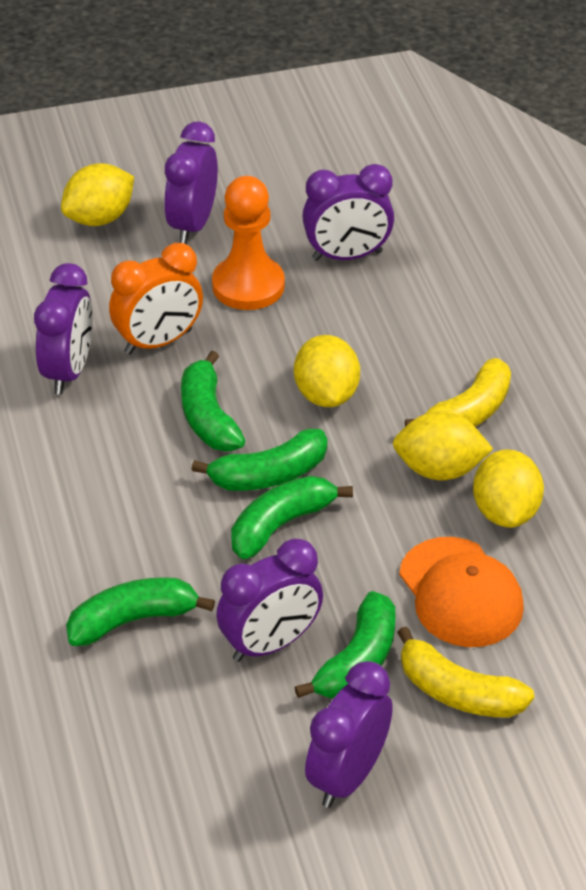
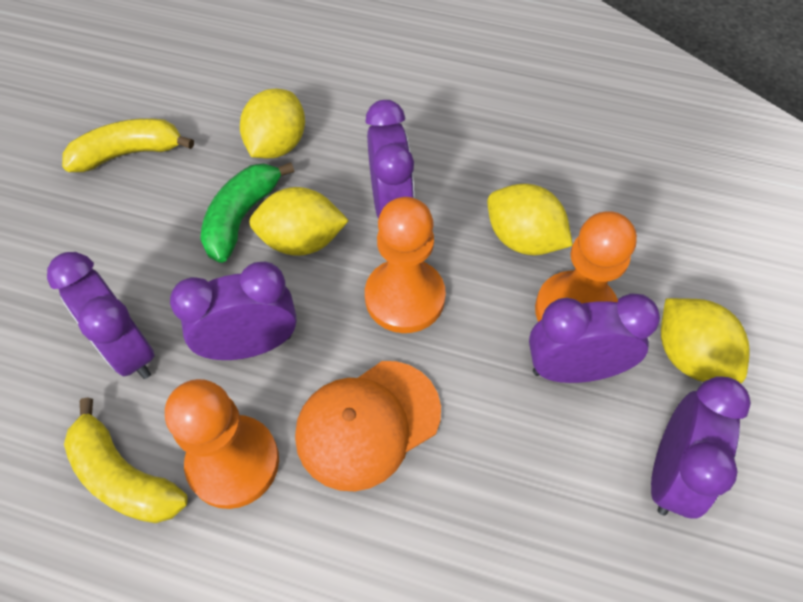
green banana: [66,577,215,646] [181,351,245,451] [192,429,328,491] [231,476,353,559] [294,591,396,698] = 5 -> [200,162,294,263] = 1
orange clock: [109,243,203,354] = 1 -> none = 0
orange pawn: [212,176,285,310] = 1 -> [165,379,279,509] [365,197,446,333] [535,211,637,322] = 3

